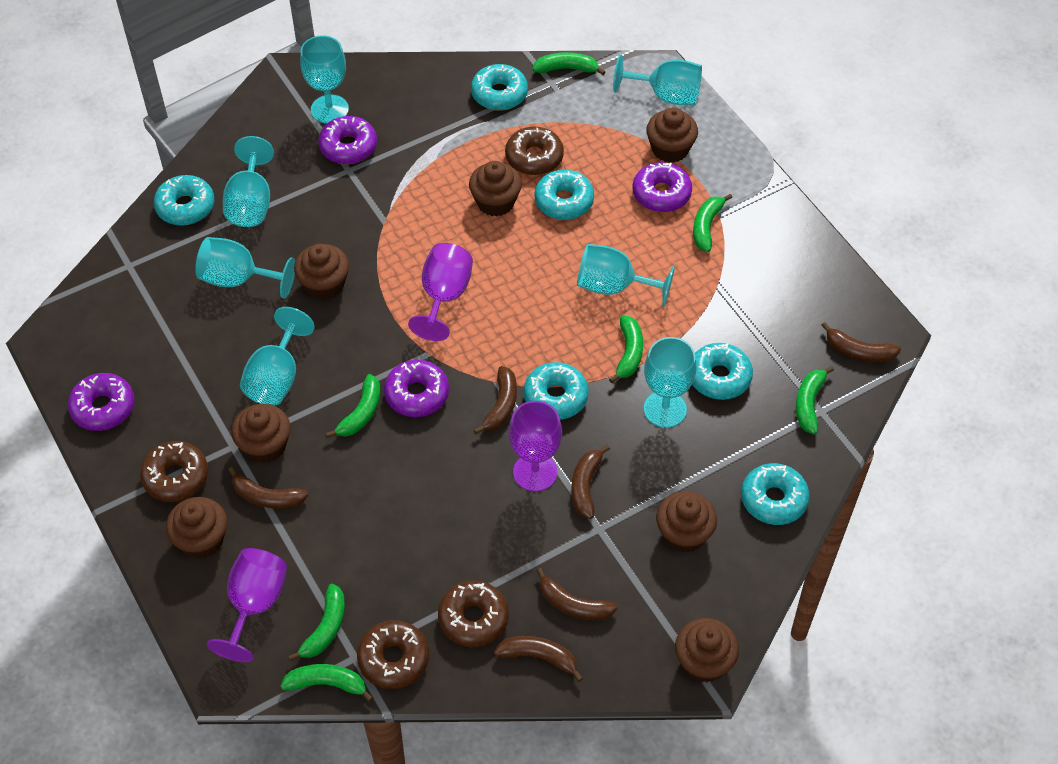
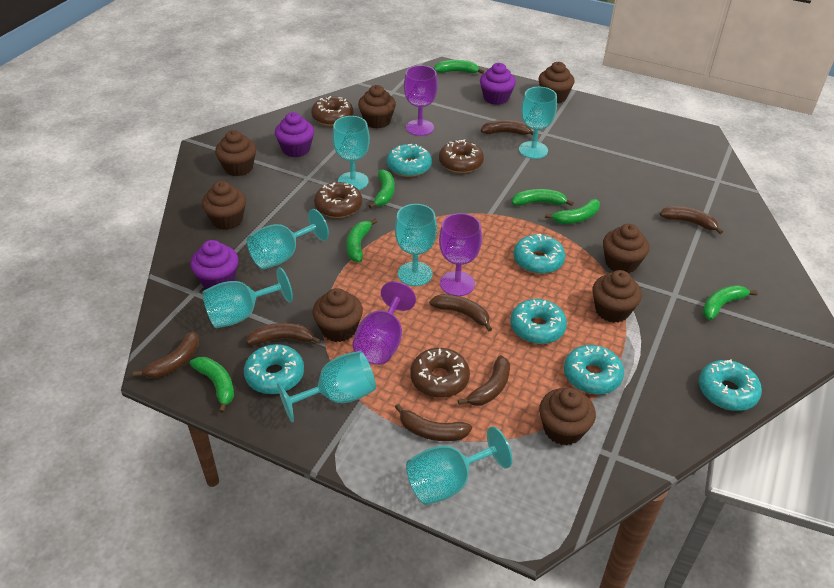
brown banana: [228,467,308,509] [474,366,517,434] [494,636,583,682] [536,568,618,620] [571,445,610,519] [821,322,901,362] = 6 -> [133,331,199,378] [246,323,321,345] [395,404,472,441] [429,294,492,332] [458,355,510,406] [481,120,534,135] [660,206,723,234] = 7
brown cupcake: [166,497,227,559] [232,404,290,463] [294,244,349,300] [469,161,522,217] [646,107,698,163] [656,491,717,553] [675,618,739,683] = 7 -> [202,181,246,230] [215,130,256,176] [313,288,363,342] [358,85,396,129] [539,62,575,103] [539,387,596,446] [592,270,642,323] [603,224,649,273] = 8
purple cupcake: none = 0 -> [190,240,239,289] [275,112,314,157] [480,63,516,105] = 3
purple donut: [68,373,135,431] [318,116,377,164] [384,360,449,417] [632,162,692,212] = 4 -> none = 0

